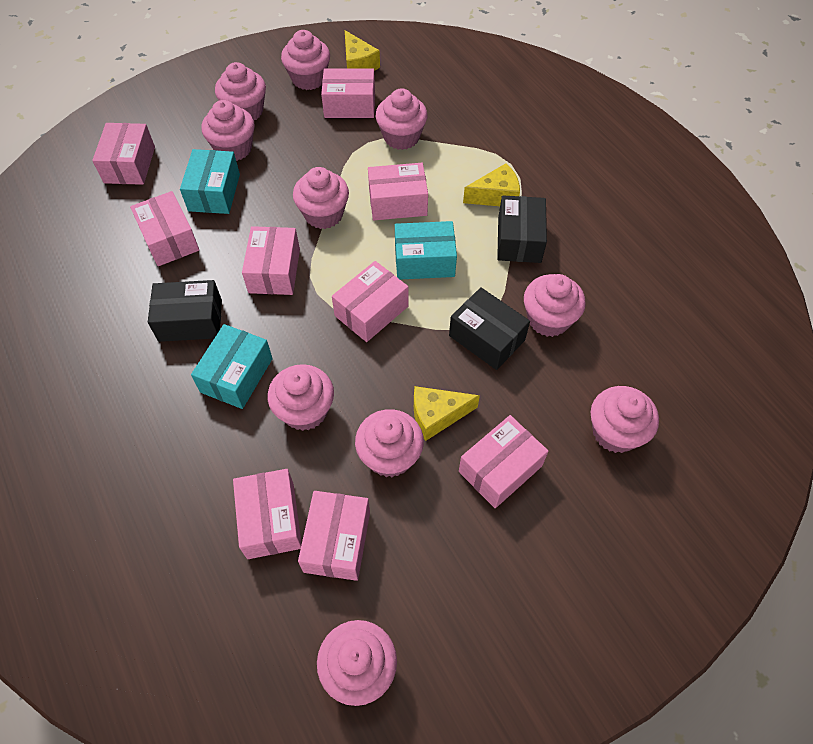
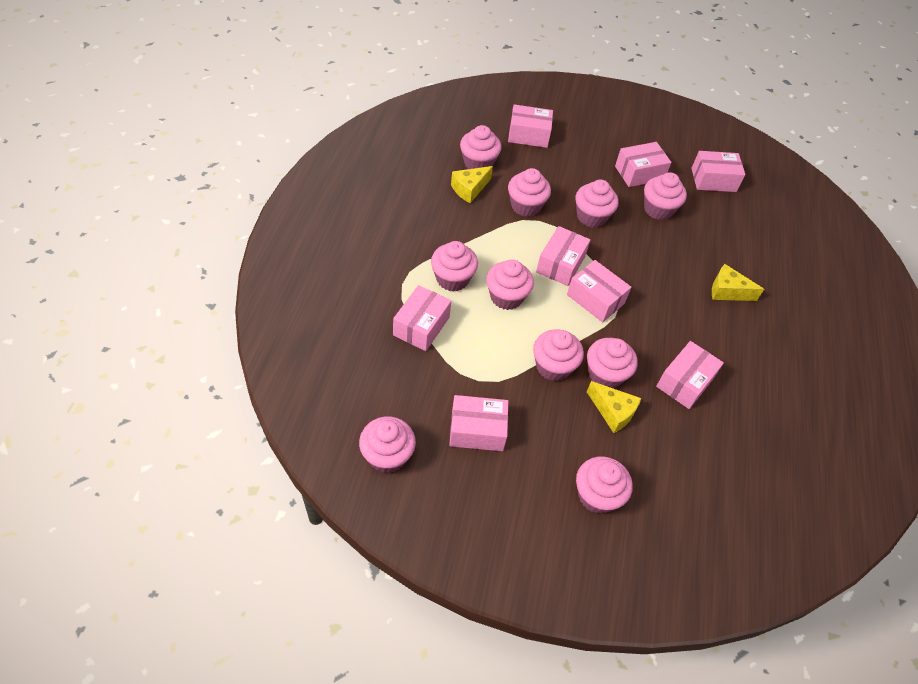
black box: [148,280,222,342] [449,287,530,370] [497,195,547,263] = 3 -> none = 0
pink box: [92,123,155,185] [130,191,199,266] [233,469,302,559] [242,226,300,295] [298,491,370,581] [321,68,375,118] [332,261,409,342] [368,163,428,220] [459,415,549,508] = 9 -> [393,285,451,351] [449,395,508,451] [508,105,553,148] [536,226,590,286] [567,260,631,322] [615,142,672,187] [656,341,724,409] [691,151,745,192] = 8
turquoise box: [180,149,240,214] [191,324,273,409] [395,221,457,279] = 3 -> none = 0

